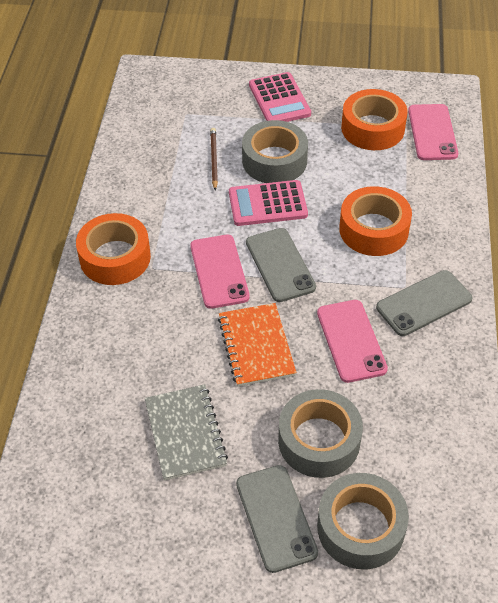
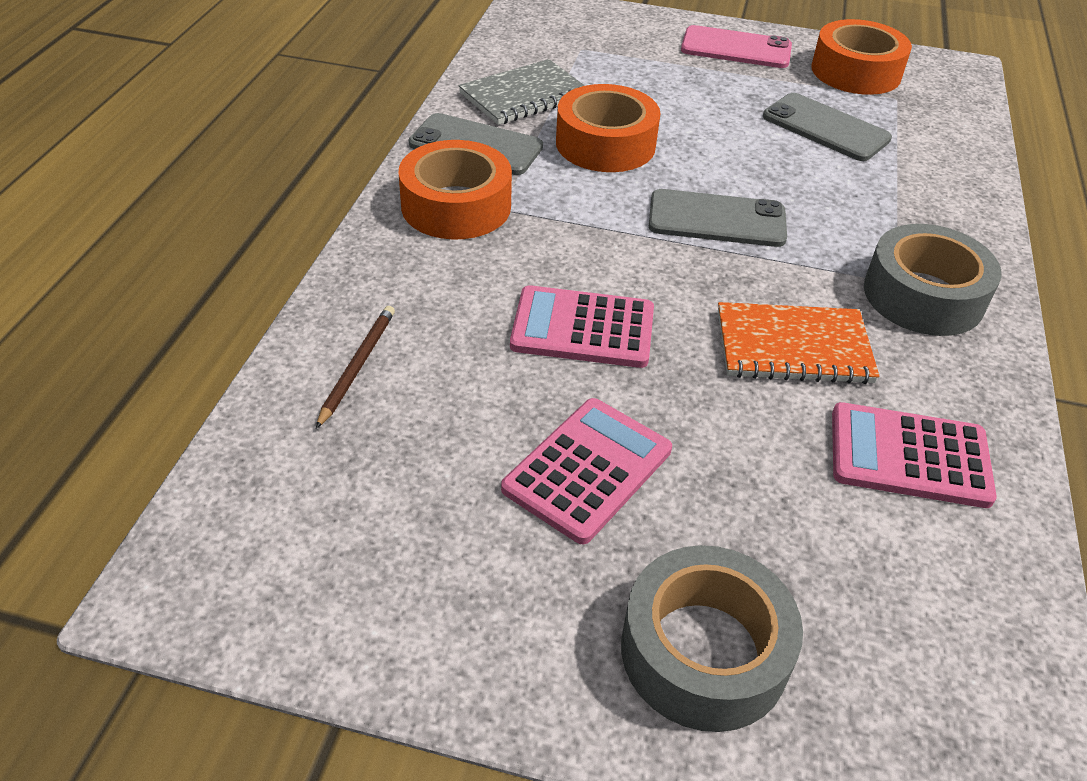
grey tape: [242,120,308,183] [278,389,363,478] [317,473,409,569] = 3 -> [621,545,803,732] [864,224,1002,336] = 2
pink calculator: [229,180,308,226] [249,72,311,122] = 2 -> [501,398,672,544] [510,285,654,368] [832,402,997,508] = 3
pink phone: [190,235,250,309] [317,300,388,383] [408,104,458,160] = 3 -> [681,25,792,68] = 1

